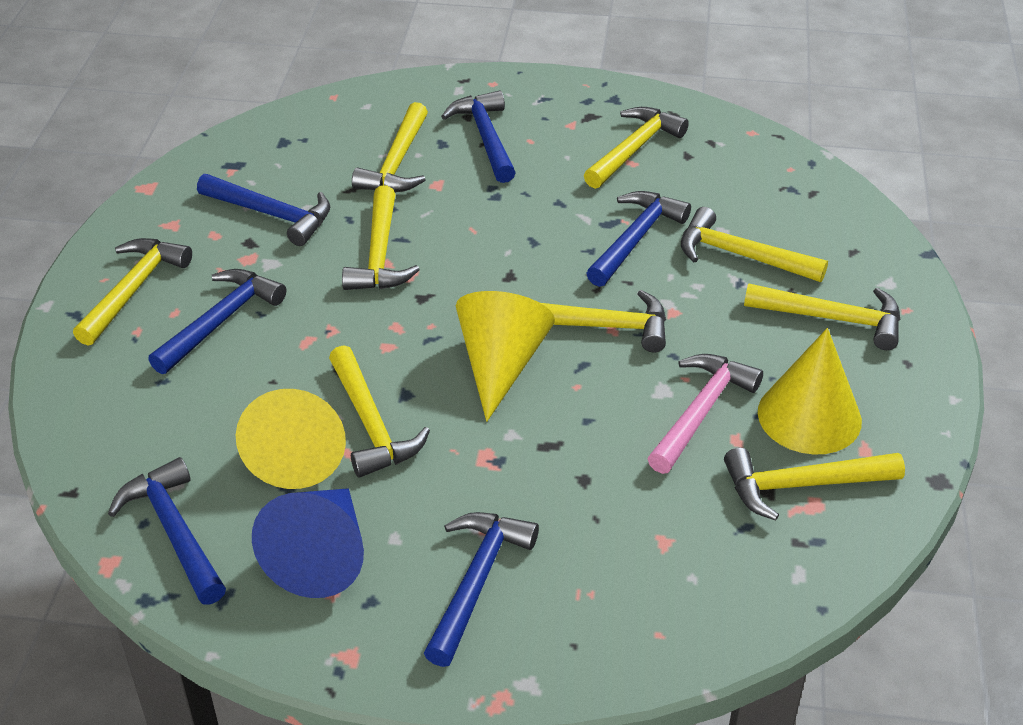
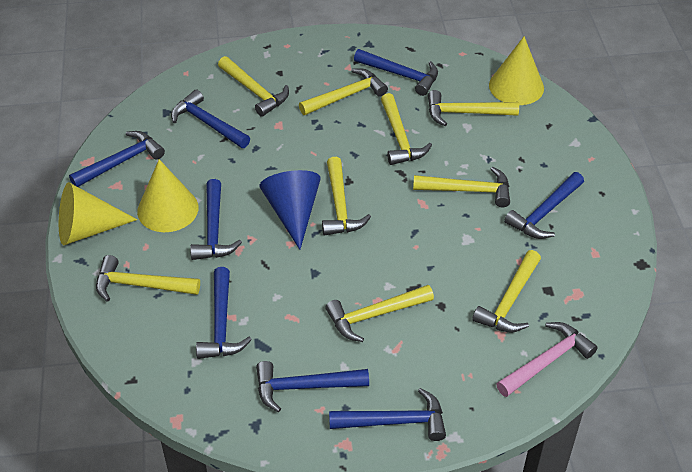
blue hammer: [108,457,226,605] [148,269,286,374] [197,174,330,246] [424,512,539,667] [441,90,516,183] [586,191,691,287] = 6 -> [69,131,165,187] [171,89,250,148] [190,179,242,260] [196,267,252,359] [256,361,369,412] [329,388,446,441] [354,49,438,96] [504,172,584,239] = 8

